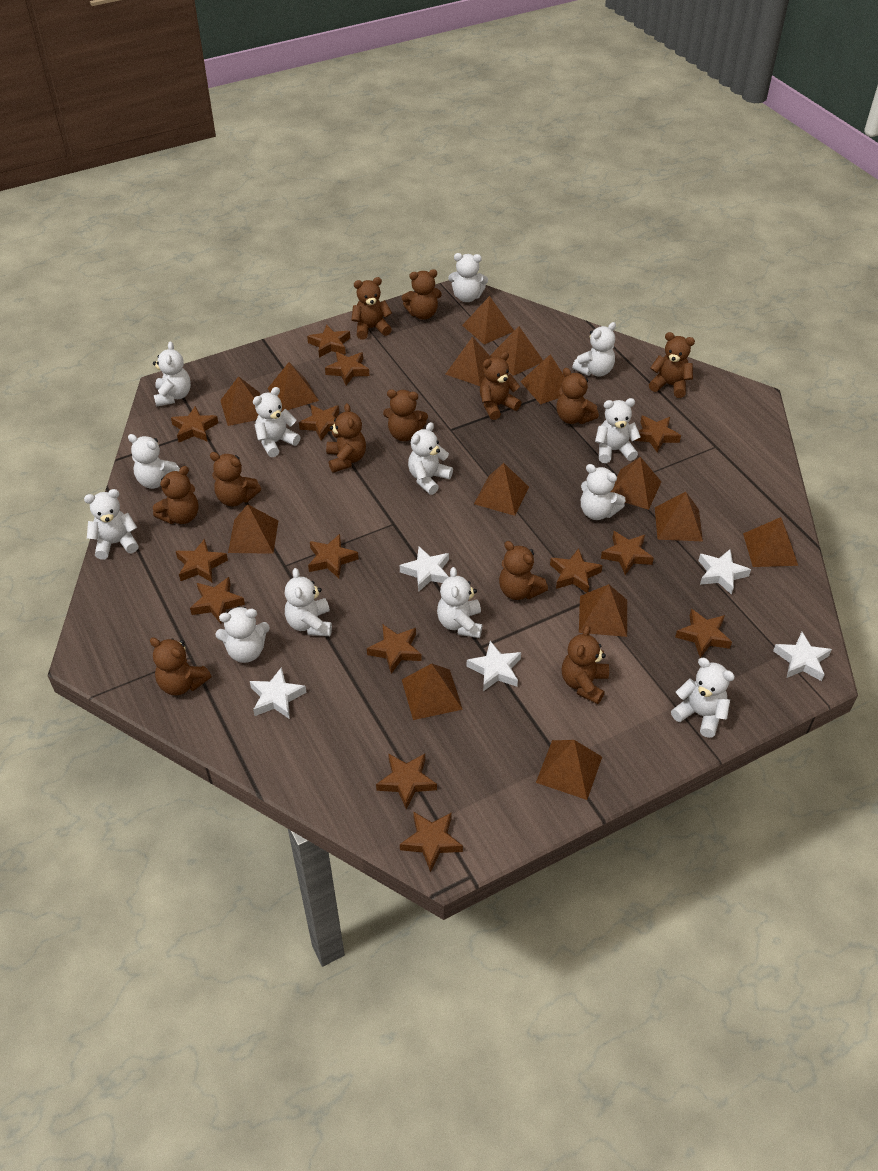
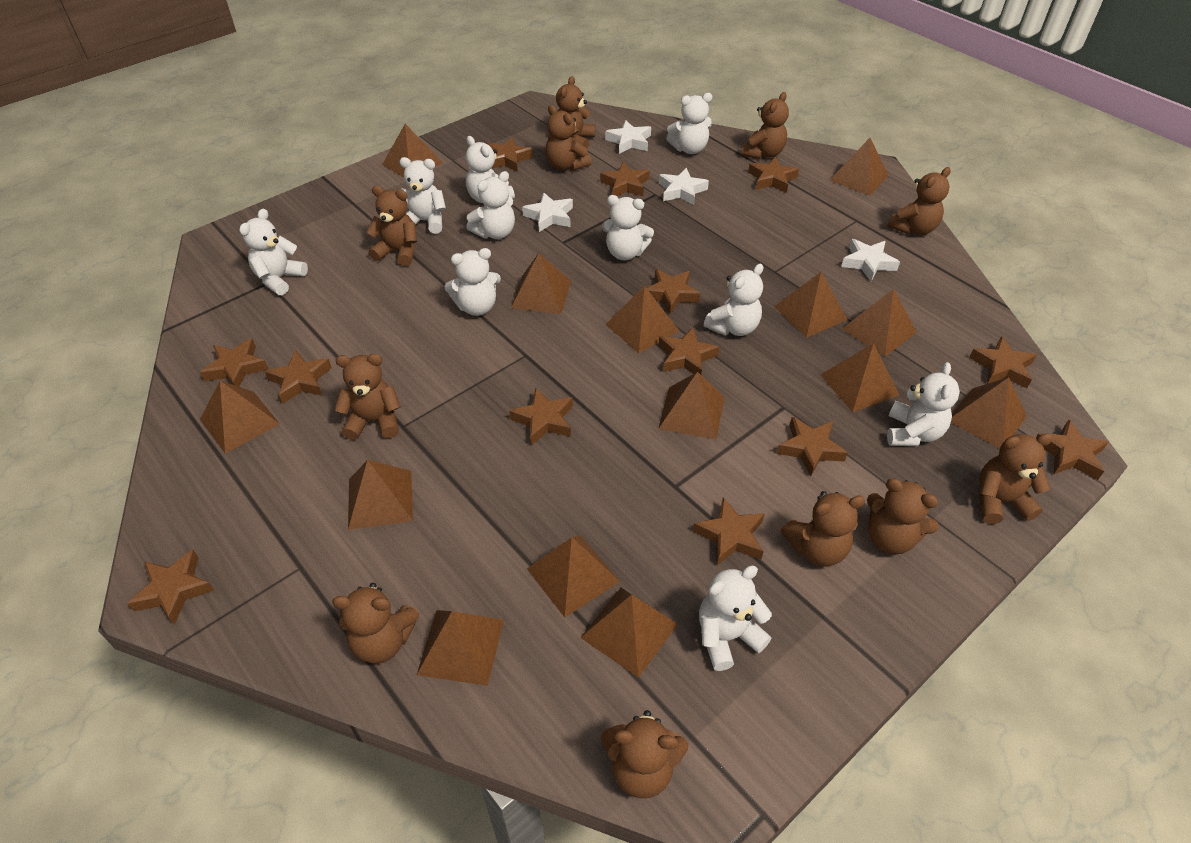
brown star: [171,406,218,442] [176,539,228,582] [190,577,245,624] [299,405,339,441] [307,325,350,358] [308,534,359,578] [325,352,369,385] [367,625,422,674] [376,754,437,810] [400,811,463,872] [550,548,603,593] [601,531,654,575] [634,416,681,453] [675,609,732,658] = 14 -> [127,550,214,625] [200,338,268,387] [265,350,332,404] [487,137,533,172] [509,388,573,445] [600,162,650,196] [647,269,701,314] [659,328,720,375] [693,498,765,565] [748,157,799,193] [776,417,848,476] [969,336,1037,388] [1036,420,1108,480] = 13
brown teddy bear: [150,637,211,695] [153,466,199,524] [210,452,261,506] [326,403,366,473] [351,277,392,340] [383,389,428,441] [402,269,442,320] [480,352,521,420] [499,541,548,600] [556,368,599,424] [562,625,609,704] [649,332,695,398] = 12 -> [332,583,419,664] [335,354,401,440] [366,186,417,266] [545,105,591,171] [556,76,595,148] [601,710,688,798] [741,92,789,159] [781,491,865,567] [867,478,939,555] [888,167,951,235] [979,433,1053,524] = 11
white star: [250,667,307,719] [400,547,449,592] [466,641,521,691] [698,549,751,595] [773,632,832,681] = 5 -> [522,192,573,232] [605,120,651,154] [659,168,709,205] [841,239,900,281] = 4
white teddy bear: [84,489,139,560] [128,434,180,489] [153,341,191,407] [215,607,270,663] [253,387,300,457] [285,568,332,636] [408,422,453,495] [437,567,482,638] [448,253,488,302] [572,322,616,377] [581,464,626,520] [595,398,641,463] [671,658,735,738] = 13 -> [239,209,308,295] [399,157,446,234] [444,248,501,316] [466,136,515,203] [466,171,515,239] [602,195,654,260] [666,93,712,154] [699,566,772,671] [704,264,763,336] [887,362,960,446] = 10

